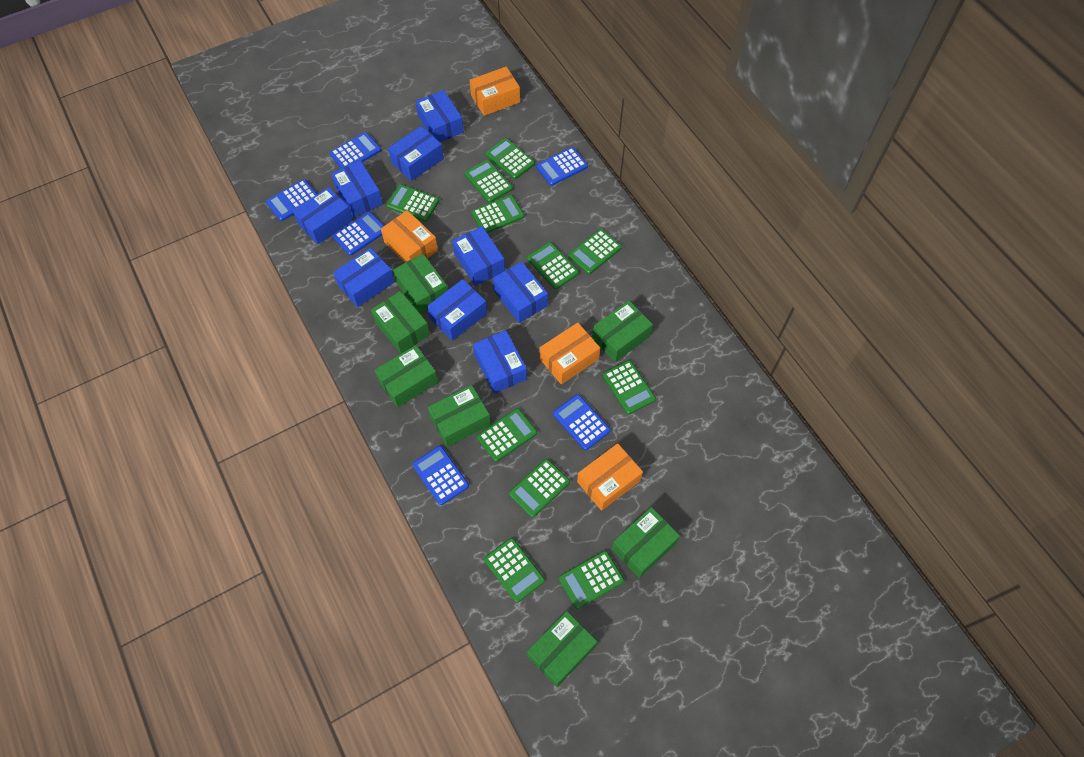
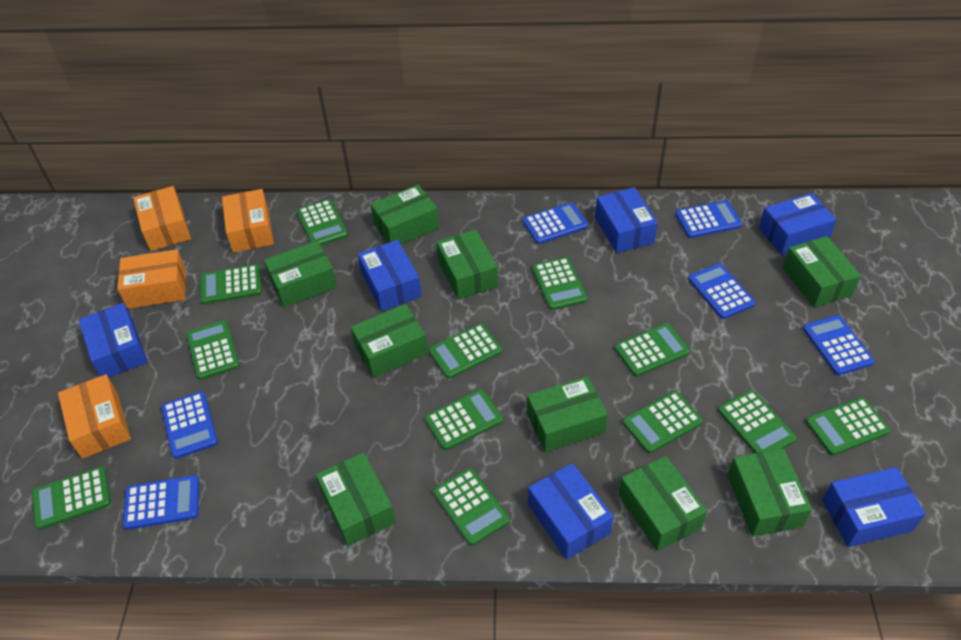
blue box: [293,187,353,244] [331,160,383,218] [333,247,395,307] [388,126,444,181] [415,90,464,142] [427,279,487,341] [452,226,505,286] [473,330,527,394] [493,261,548,323] = 9 -> [79,303,148,378] [358,240,422,311] [528,463,614,559] [595,187,658,253] [759,193,837,255] [822,467,926,547] = 6
green box: [371,291,430,354] [375,345,438,408] [393,253,448,314] [428,385,491,447] [527,611,597,687] [592,301,653,362] [612,507,680,578] = 7 -> [264,240,337,308] [316,452,396,546] [351,304,428,378] [370,185,439,244] [436,229,498,300] [527,376,608,452] [619,456,707,551] [727,448,812,536] [783,236,861,308] = 9
green calculator: [386,184,439,222] [465,160,513,203] [471,195,524,233] [477,408,537,462] [484,538,545,603] [486,138,535,179] [509,459,570,517] [527,242,579,289] [559,550,624,609] [568,229,622,274] [602,360,656,414] = 11 -> [32,466,111,530] [186,320,240,380] [200,264,262,304] [297,199,348,245] [425,389,503,450] [429,323,502,379] [433,468,510,546] [532,257,588,310] [614,323,690,377] [623,391,703,454] [718,390,797,453] [806,397,890,456] = 12

